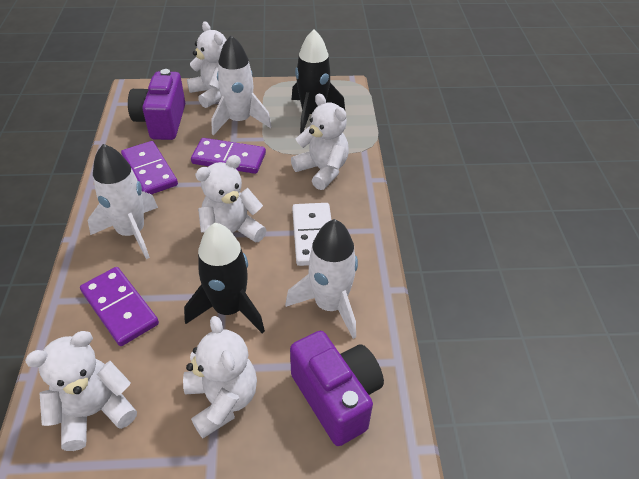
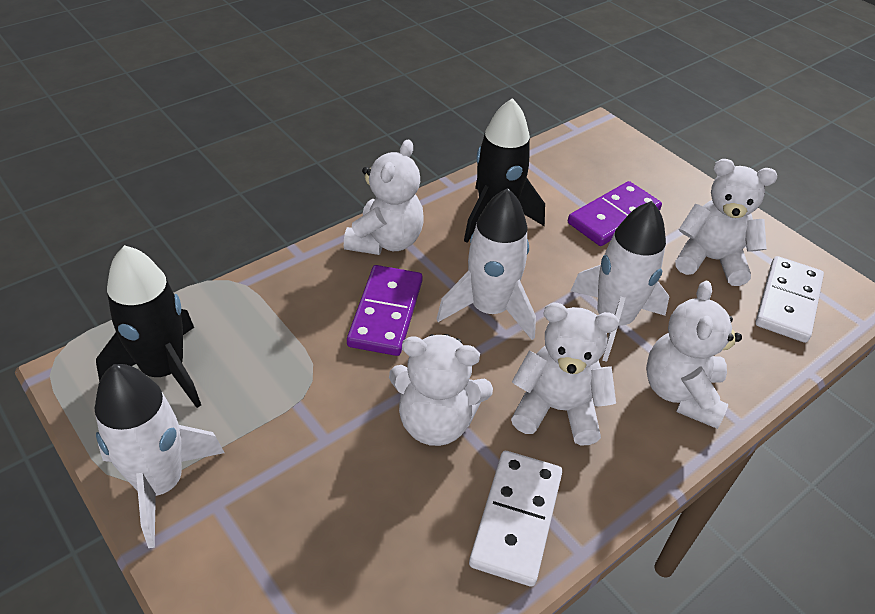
purple camera: [128,69,185,140] [290,331,384,446] = 2 -> none = 0
purple domino: [80,267,159,346] [121,141,178,194] [191,138,266,174] = 3 -> [347,265,423,356] [568,181,662,246] = 2
white domino: [292,203,331,266] = 1 -> [469,451,562,587] [755,256,824,343] = 2

